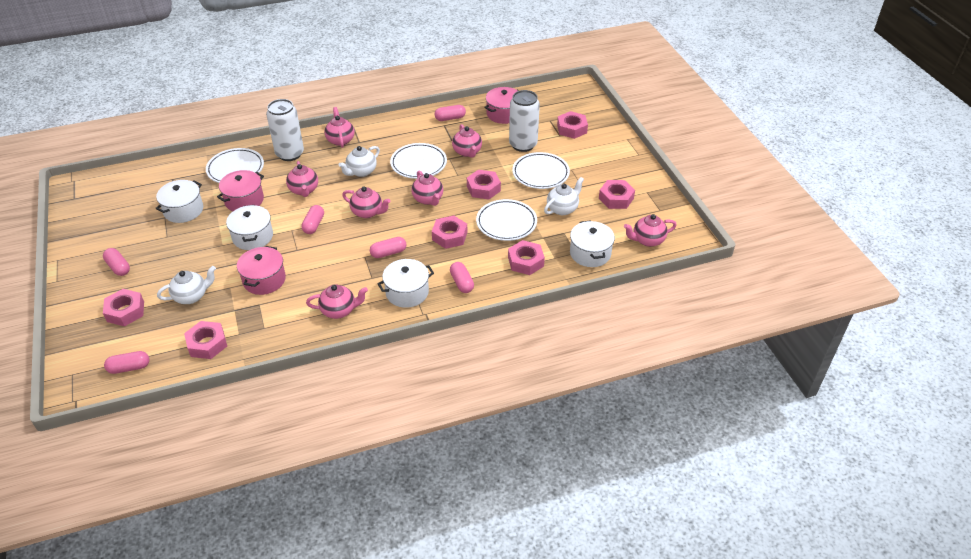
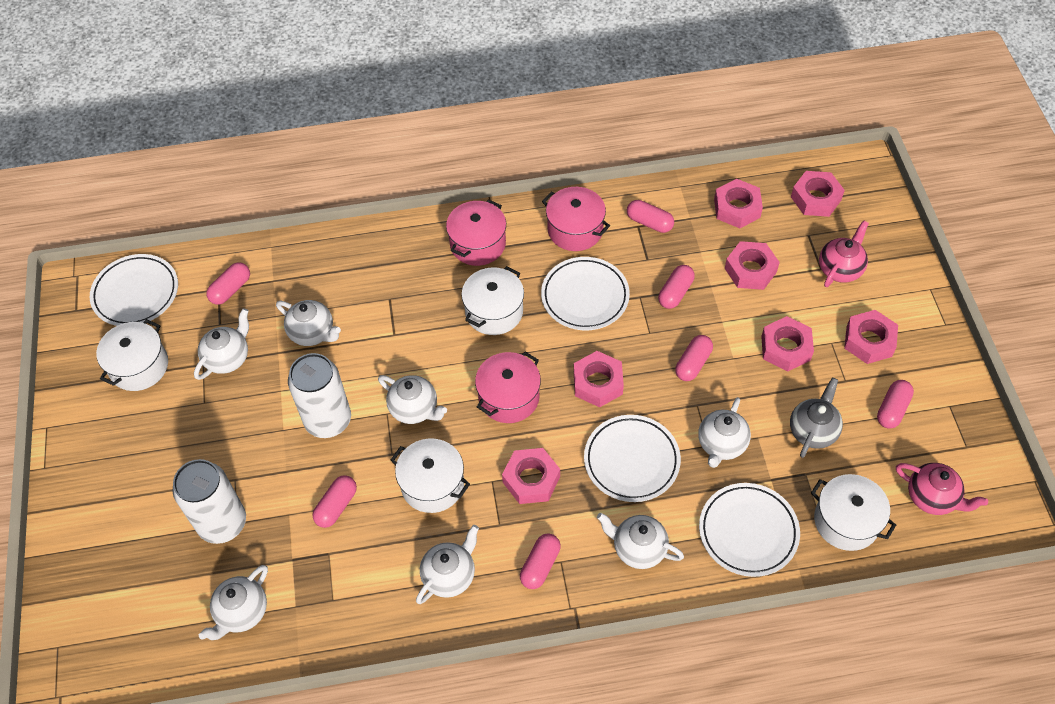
grey teapot: none = 0 -> [790,378,843,458] = 1
pink capsule: [103,248,130,276] [104,351,149,374] [301,205,324,234] [370,237,406,258] [435,105,466,121] [450,262,474,293] = 6 -> [206,262,250,305] [312,475,357,528] [520,533,561,589] [627,200,674,233] [658,265,695,309] [675,335,713,381] [877,380,914,429] = 7
pink teapot: [286,161,318,197] [306,284,368,319] [325,107,354,148] [342,187,390,218] [411,171,443,206] [452,124,482,158] [624,214,677,247] = 7 -> [819,220,869,287] [896,463,988,515] = 2
white teapot: [157,266,216,304] [338,146,380,177] [544,177,584,215] = 3 -> [194,308,249,380] [199,565,268,640] [276,300,341,346] [378,375,447,424] [416,525,479,604] [597,513,684,569] [698,397,751,468] = 7

